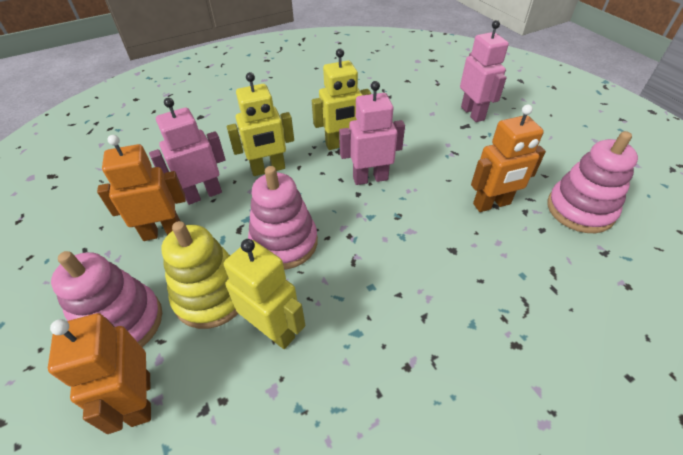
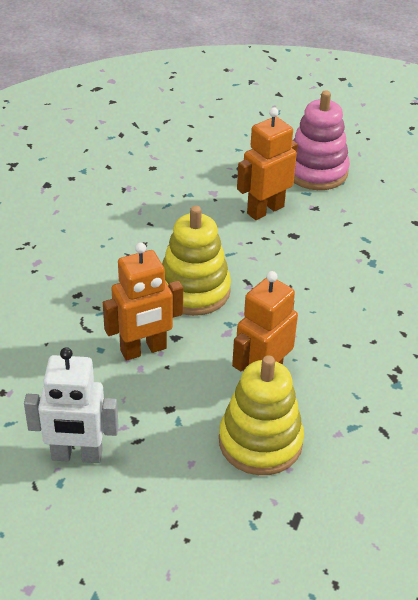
pink robot: [149,98,226,205] [339,81,405,185] [460,20,509,122] = 3 -> none = 0
pink stacking toy: [51,251,162,347] [248,166,318,270] [547,131,638,233] = 3 -> [293,90,350,190] = 1
white robot: none = 0 -> [24,347,119,463] = 1
yellow robot: [224,239,305,349] [227,72,294,176] [312,49,371,150] = 3 -> none = 0
yellow stacking toy: [162,221,238,329] = 1 -> [162,206,231,316] [219,355,304,475] = 2

